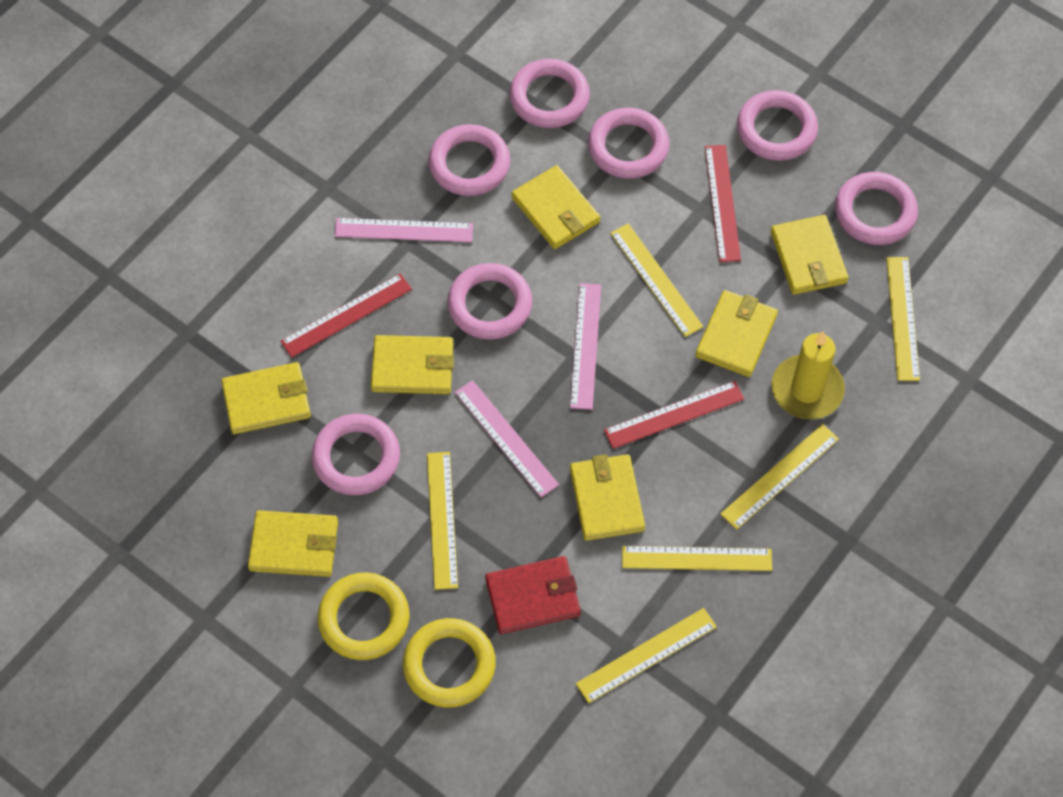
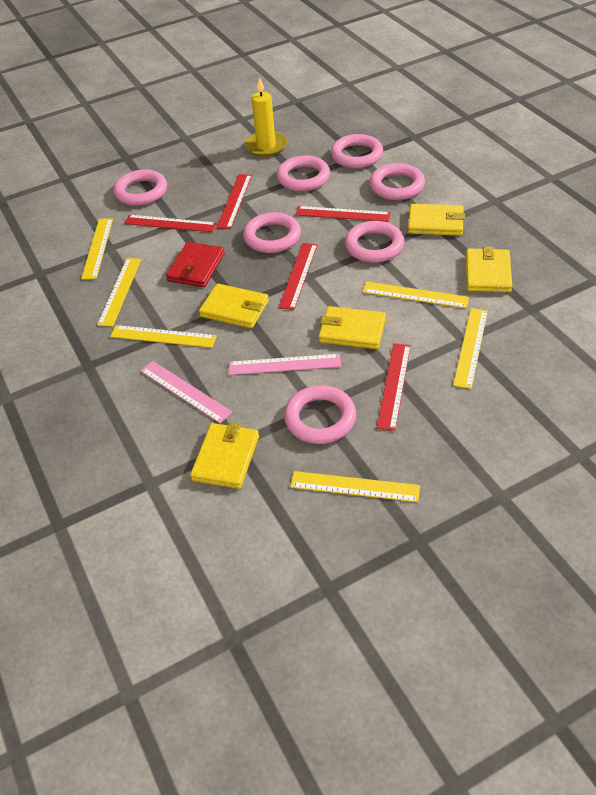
pink ruler: [334,218,473,242] [455,380,559,497] [570,283,601,410] = 3 -> [141,361,233,423] [229,354,341,375] = 2
red ruler: [280,273,412,358] [604,381,744,449] [705,145,741,262] = 3 -> [124,215,217,232] [217,174,252,229] [279,243,317,310] [296,206,390,222] [377,343,411,431] = 5
yellow ring: [318,572,409,660] [403,618,496,708] = 2 -> none = 0
yellow wallet: [221,362,311,434] [248,510,338,577] [371,335,454,394] [512,165,600,249] [570,454,645,541] [695,290,778,377] [771,215,849,295] = 7 -> [190,423,259,489] [199,284,269,328] [319,306,386,349] [408,204,465,236] [466,246,512,293] = 5

